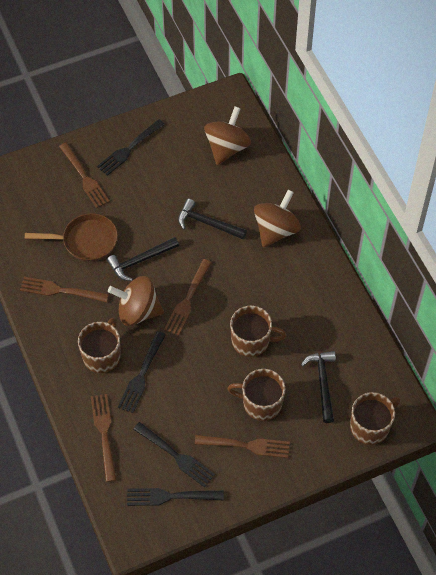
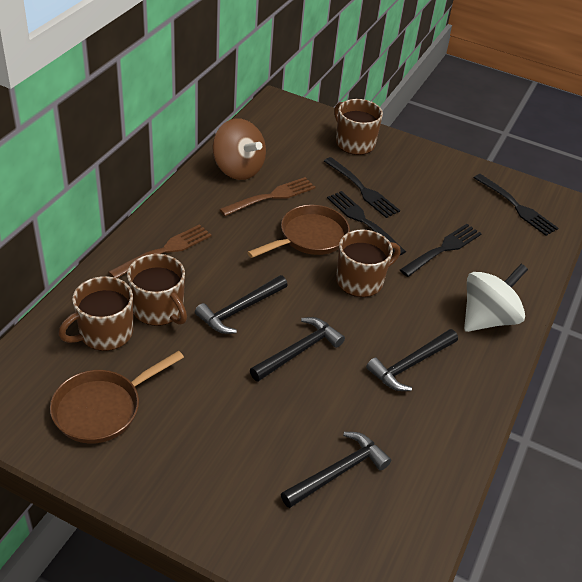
black hammer: [107,237,179,281] [178,199,247,239] [301,351,336,423] = 3 -> [195,275,288,334] [250,317,345,382] [281,432,391,508] [366,329,458,391] = 4
brown fork: [20,277,109,302] [59,143,110,208] [90,394,116,482] [164,259,212,335] [195,435,290,458] = 5 -> [109,224,212,278] [220,177,316,216] = 2
brown pan: [25,213,118,262] = 1 -> [50,351,184,444] [247,205,350,258] = 2
brown spinning top: [108,276,164,326] [204,106,251,165] [254,190,301,248] = 3 -> [212,118,266,180] = 1
white spinning top: none = 0 -> [464,264,528,332] = 1

